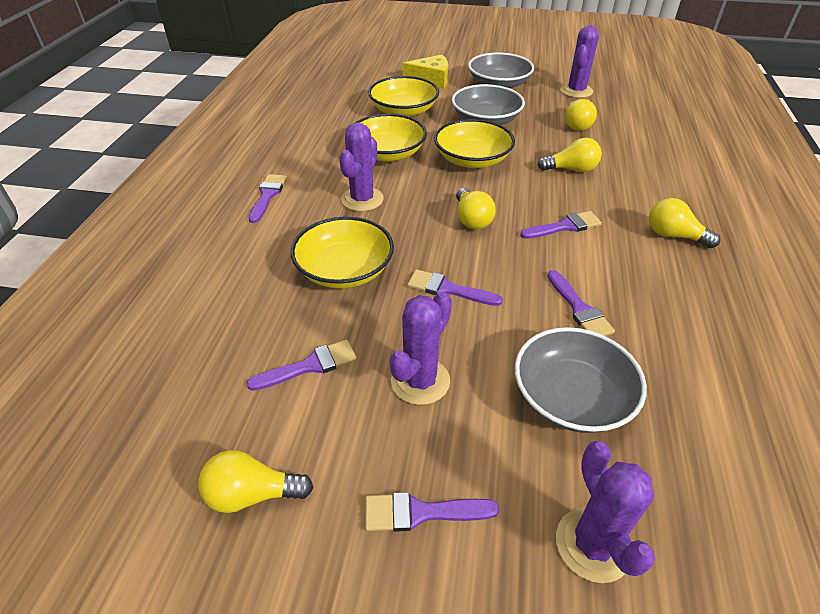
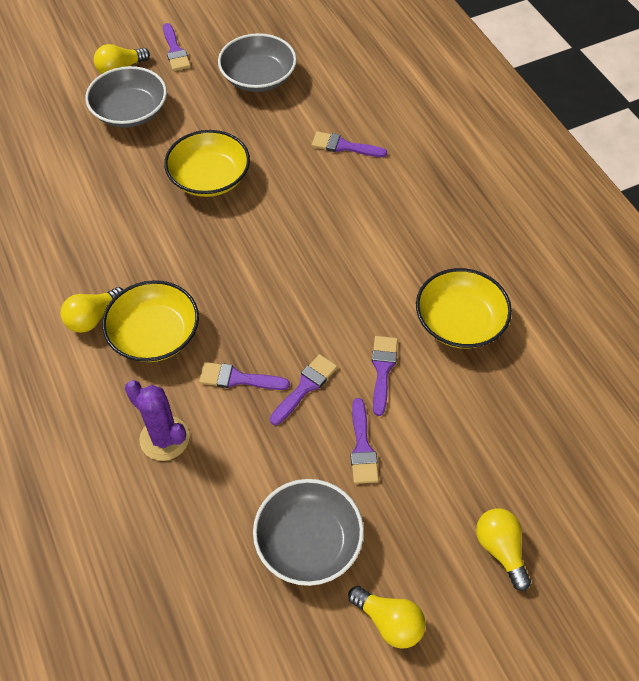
purple cactus: [339,123,384,211] [390,292,452,405] [556,441,655,583] [560,25,599,98] = 4 -> [125,380,190,461] = 1
yellow bowl: [291,217,394,289] [355,114,427,162] [368,76,439,117] [434,119,515,168] = 4 -> [102,280,199,362] [164,130,250,197] [416,268,512,349] = 3
yellow cheese: [403,55,448,89] = 1 -> none = 0
yellow light bulb: [198,450,313,513] [456,188,496,229] [538,138,602,172] [565,99,597,131] [649,198,720,248] = 5 -> [61,287,124,333] [94,44,150,74] [348,586,426,649] [476,508,531,591] = 4

